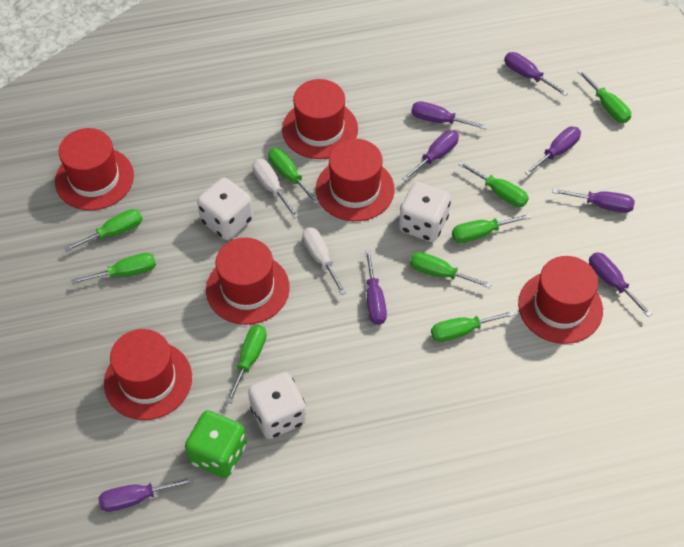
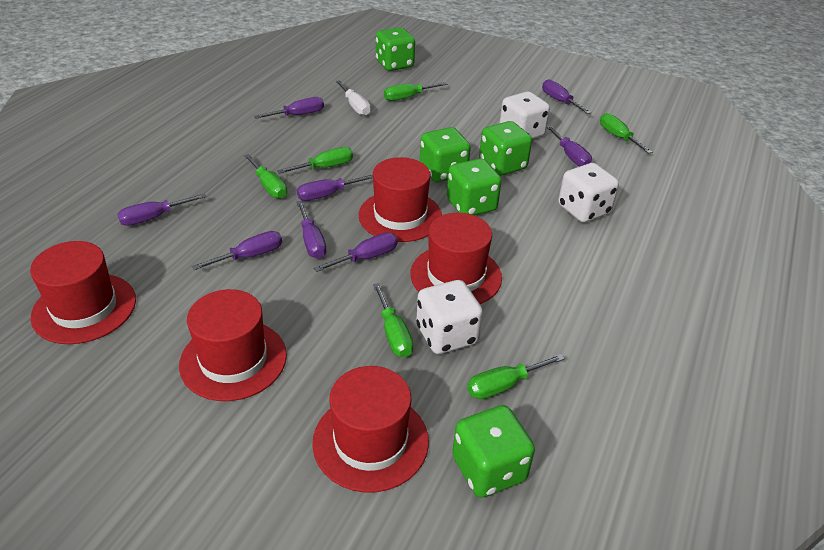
green dice: [185,410,247,478] = 1 -> [376,27,415,71] [420,127,471,183] [447,159,502,215] [452,405,535,498] [479,121,532,176] = 5
green screwdriver: [64,209,143,252] [71,253,156,284] [226,325,267,403] [268,148,320,205] [410,252,492,288] [431,310,515,342] [452,214,531,243] [458,161,529,207] [577,70,631,123] = 9 -> [244,154,287,198] [277,147,353,174] [373,283,413,358] [384,82,447,101] [467,354,565,399] [600,113,653,154] = 6
red hat: [55,128,134,210] [104,329,192,420] [206,237,290,325] [282,79,358,159] [316,139,395,221] [518,256,603,344] = 6 -> [30,241,136,344] [179,289,287,401] [312,366,429,493] [359,157,442,242] [410,213,502,304] = 5
white screwdriver: [252,159,299,219] [302,227,347,295] = 2 -> [335,80,371,116] = 1

